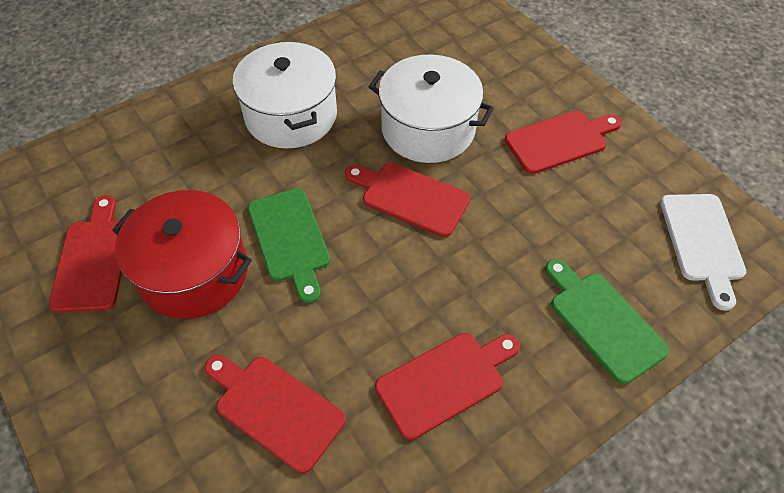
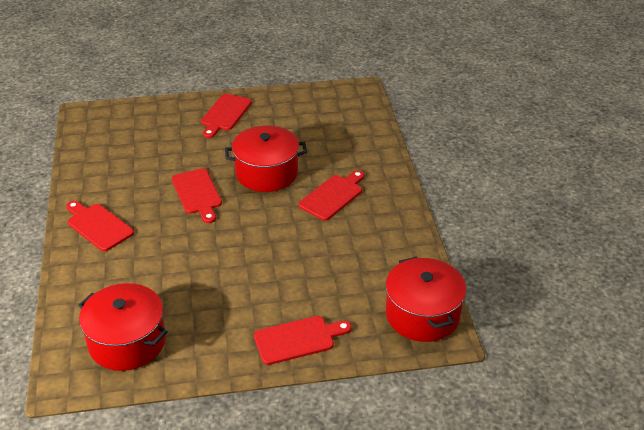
green cutting board: [248,188,330,303] [545,259,670,384] = 2 -> none = 0
red pot: [112,190,252,319] = 1 -> [78,283,168,371] [225,126,307,192] [385,257,466,342] = 3
white cutting board: [660,194,746,311] = 1 -> none = 0
white pot: [233,42,337,149] [369,54,494,163] = 2 -> none = 0

